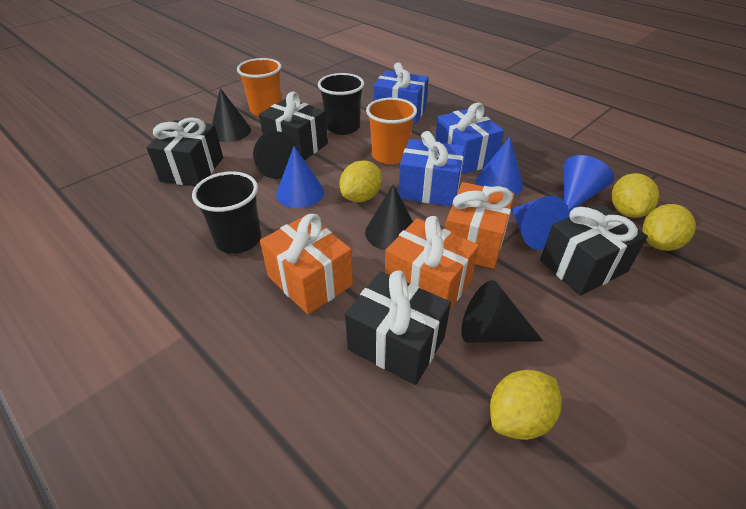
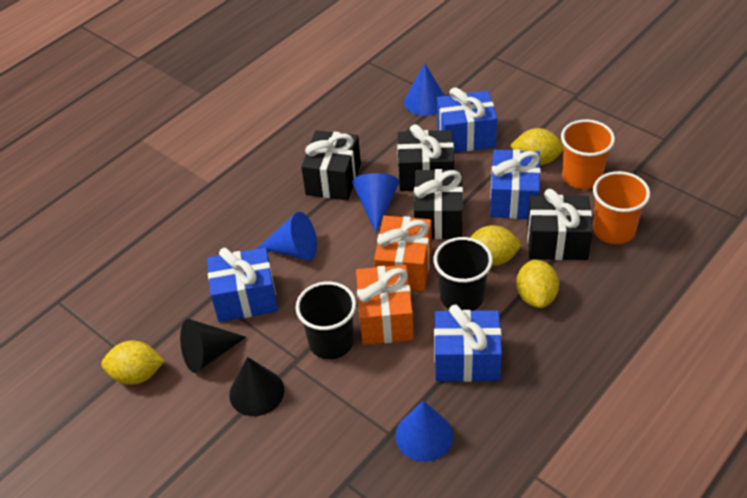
black cone: [212,88,251,142] [253,131,298,179] [365,184,413,250] [461,280,543,343] = 4 -> [180,319,246,373] [229,357,284,416] = 2
blue gift: [373,62,429,124] [398,131,465,207] [435,103,504,174] = 3 -> [207,247,278,322] [434,305,502,382] [437,87,497,153] [490,149,541,219] = 4
orange gift: [260,214,353,315] [385,216,479,309] [445,182,515,269] = 3 -> [356,265,414,345] [374,216,432,292] = 2

